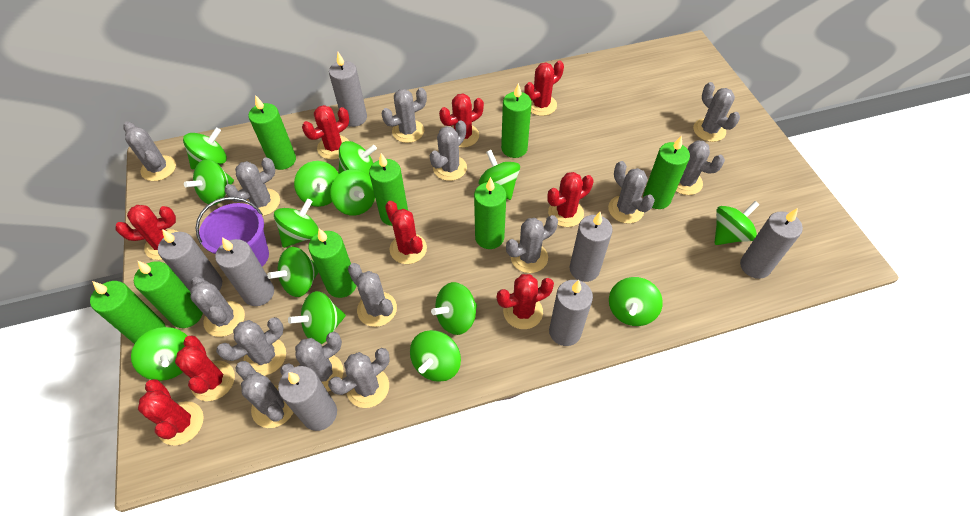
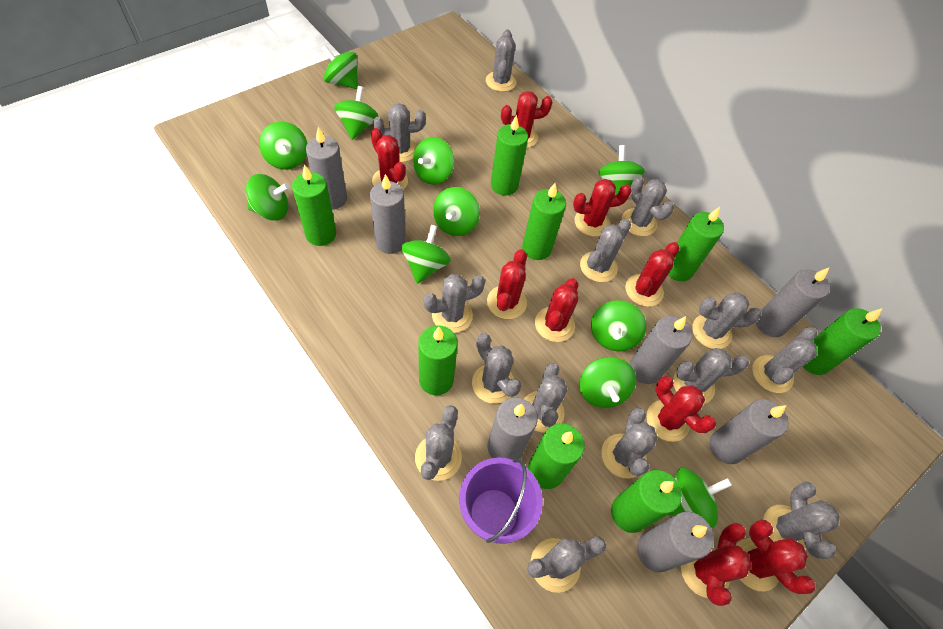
green spinning top: [131,327,187,381] [183,128,227,169] [184,159,234,205] [267,247,319,297] [274,199,319,248] [288,291,346,344] [294,161,339,207] [330,169,375,216] [338,141,377,176] [410,330,461,382] [431,282,477,335] [479,150,520,200] [609,277,663,326] [715,201,760,245] = 14 -> [246,174,290,221] [259,122,307,170] [322,45,358,89] [334,86,379,140] [401,225,451,284] [413,137,454,185] [433,187,480,236] [579,357,636,408] [591,300,646,351] [598,145,645,195] [669,467,732,528] = 11

